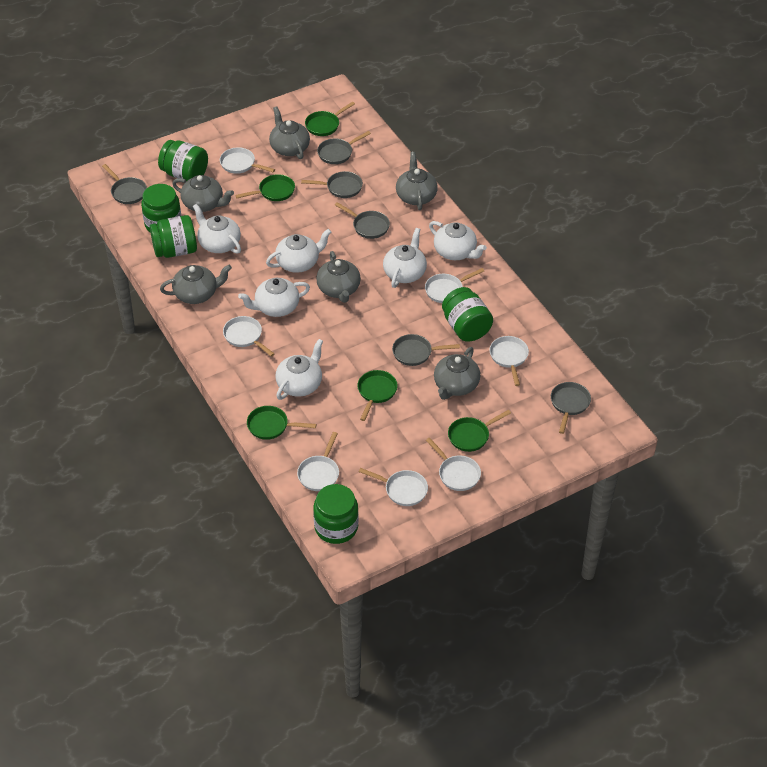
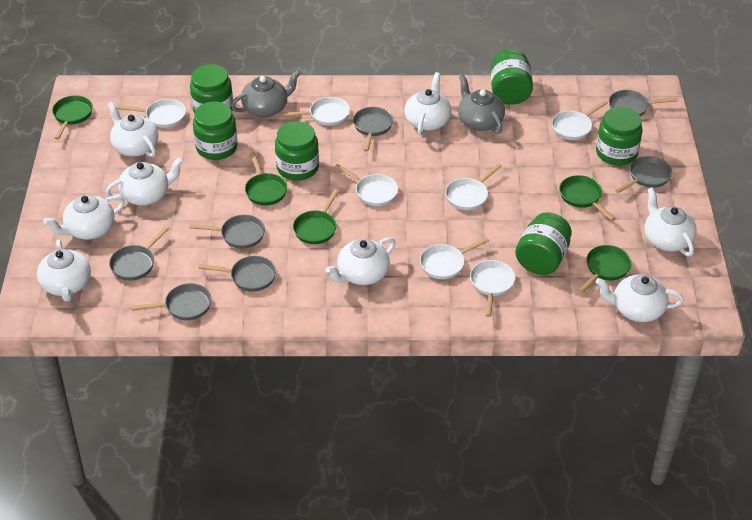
green jar: [141,184,181,233] [150,215,197,258] [158,140,208,181] [313,484,359,544] [442,287,493,341] = 5 -> [190,64,233,113] [193,101,238,160] [275,121,319,181] [491,49,533,105] [515,212,572,275] [596,107,643,166] = 6
grey pan: [102,164,147,204] [301,171,363,198] [317,131,371,164] [335,202,390,239] [392,334,460,366] [551,382,591,434] = 6 -> [109,226,169,281] [132,283,211,320] [189,215,265,249] [199,256,276,292] [353,107,393,152] [609,90,678,116] [615,156,672,193] = 7
grey teapot: [160,265,232,304] [172,175,234,212] [269,106,310,159] [316,251,361,303] [396,152,438,210] [434,347,480,400] = 6 -> [231,71,300,117] [458,75,505,134] = 2
white teapot: [193,204,241,254] [238,278,310,317] [266,229,331,273] [275,339,323,400] [383,228,427,288] [429,221,487,260] = 6 -> [37,240,91,302] [44,195,125,239] [105,157,183,205] [108,101,158,157] [326,237,396,285] [404,72,451,135] [596,275,684,322] [644,187,697,257] = 8

